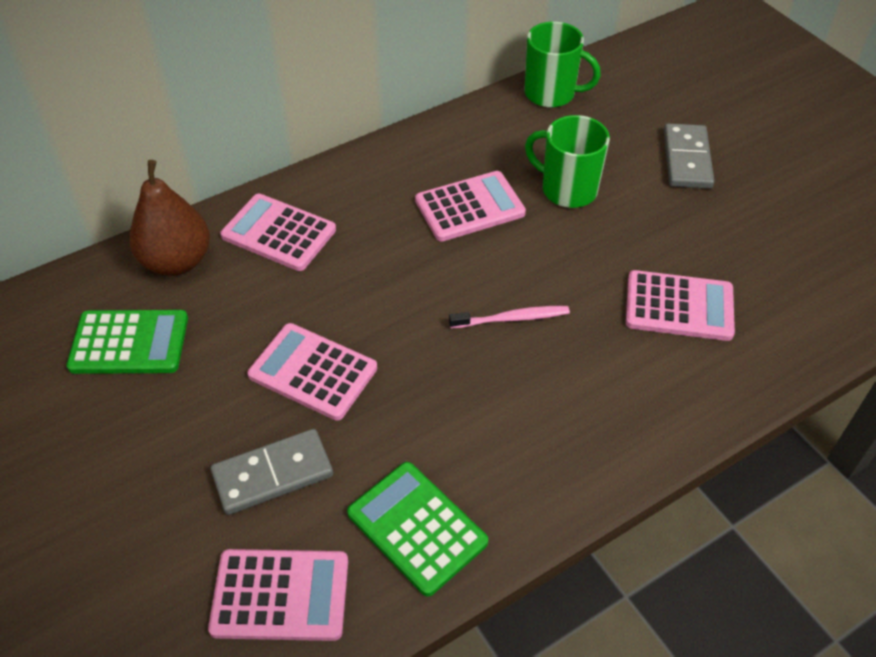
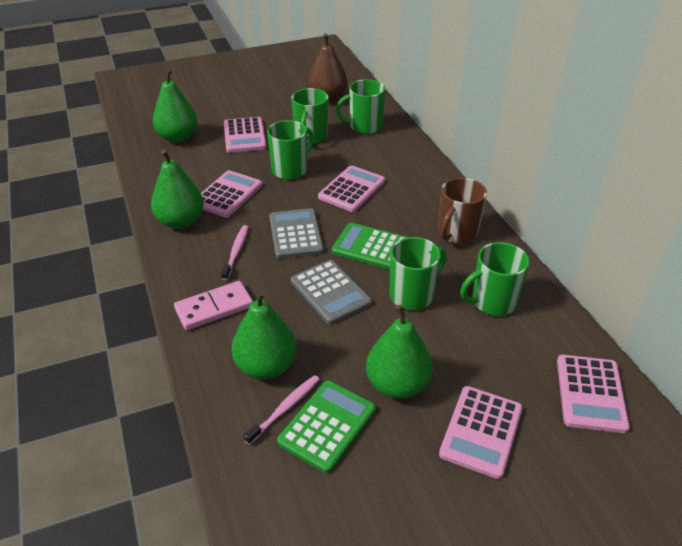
brown mug: none = 0 -> [438,178,487,244] = 1
green mug: [525,22,601,108] [525,115,610,208] = 2 -> [267,120,314,180] [291,88,329,144] [336,79,386,134] [389,237,447,310] [460,242,530,316] = 5
green pear: none = 0 -> [151,149,204,229] [153,69,198,143] [232,290,297,379] [366,305,433,399] = 4
grey calculator: none = 0 -> [269,208,324,259] [291,260,372,324] = 2
grey domino: [211,429,333,515] [664,123,714,189] = 2 -> none = 0
pink domino: none = 0 -> [174,281,253,330] = 1
pink toothbrush: [449,306,570,328] = 1 -> [221,225,248,280] [243,375,320,445] = 2

